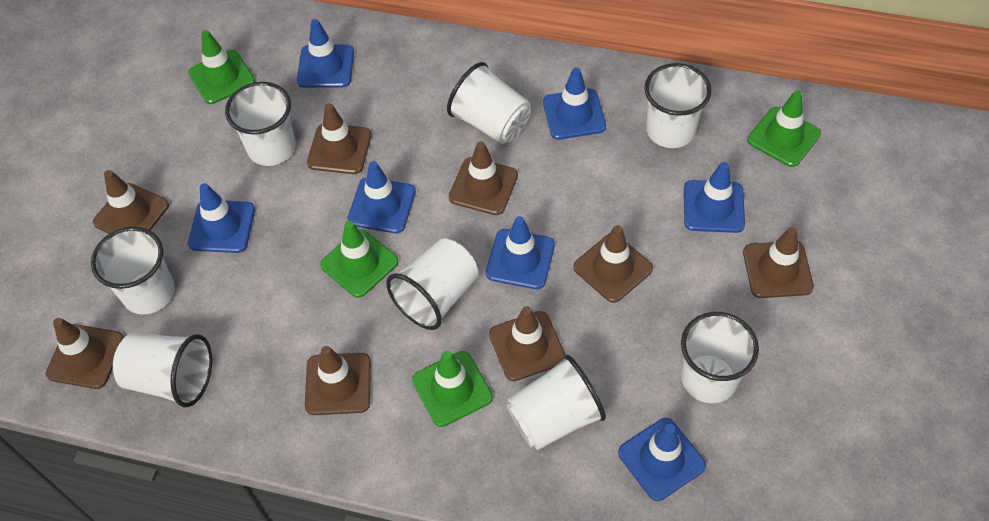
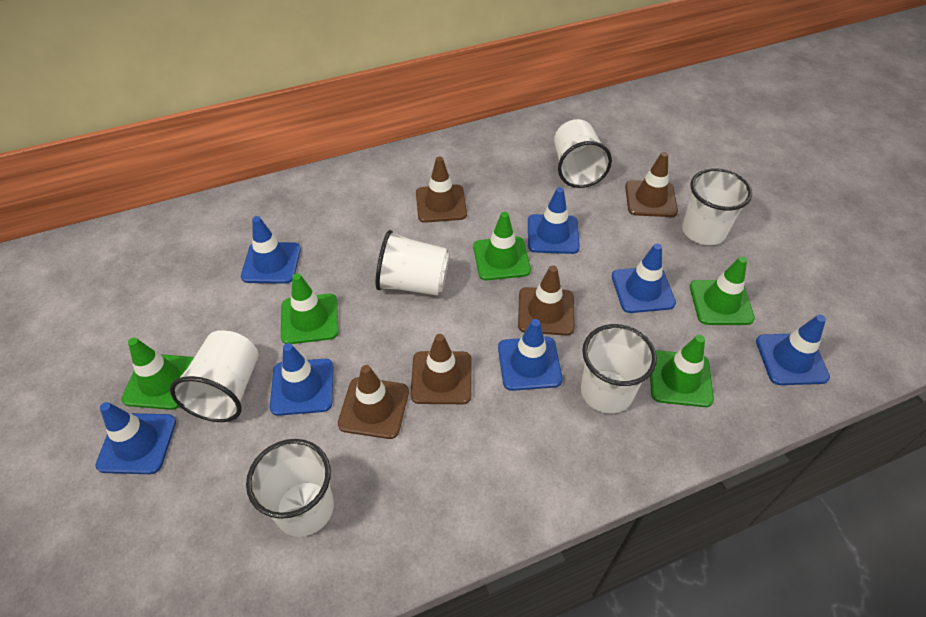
brown traffic cone: [46,318,124,389] [93,170,169,234] [305,346,371,415] [307,103,372,174] [449,141,518,215] [489,306,565,381] [573,225,653,303] [743,227,814,298] = 8 -> [338,365,409,439] [411,334,472,404] [416,157,467,223] [518,265,575,336] [625,152,678,217] = 5
green traffic cone: [188,30,255,104] [320,221,399,298] [412,351,493,427] [747,90,821,167] = 4 -> [121,338,194,410] [281,273,339,344] [473,212,531,281] [650,335,714,407] [690,256,755,325] = 5
white cup: [91,227,175,315] [113,332,212,407] [225,82,296,166] [386,239,478,330] [447,62,531,144] [507,355,606,450] [644,63,712,148] [681,312,759,403] = 8 -> [170,330,258,422] [246,439,334,537] [376,230,450,296] [554,119,612,188] [581,324,657,413] [682,168,752,245] = 6

